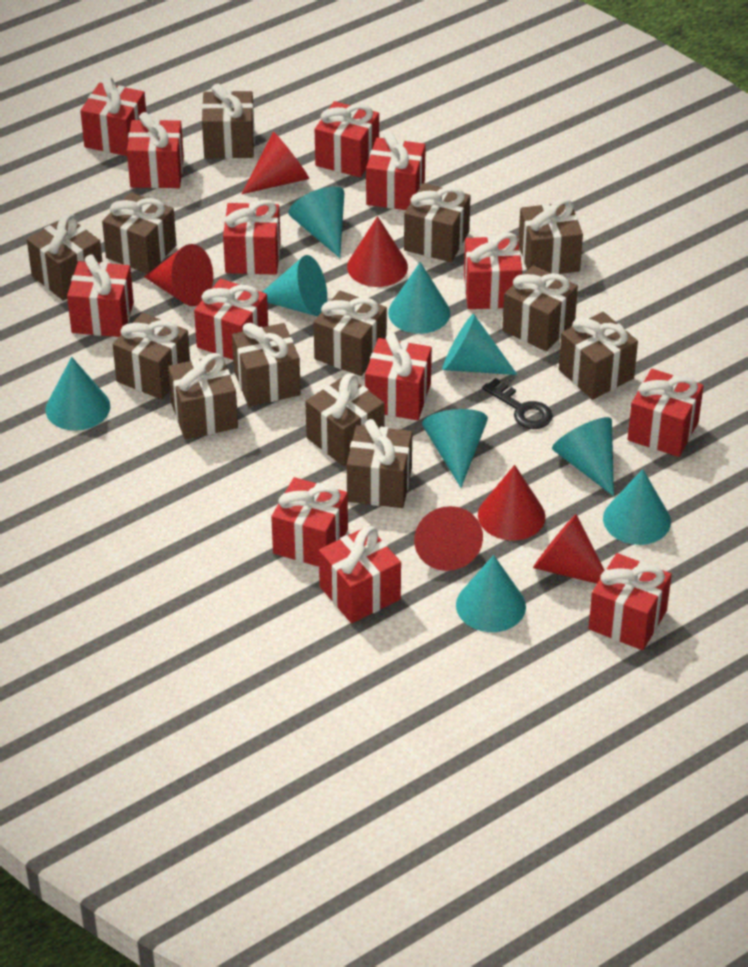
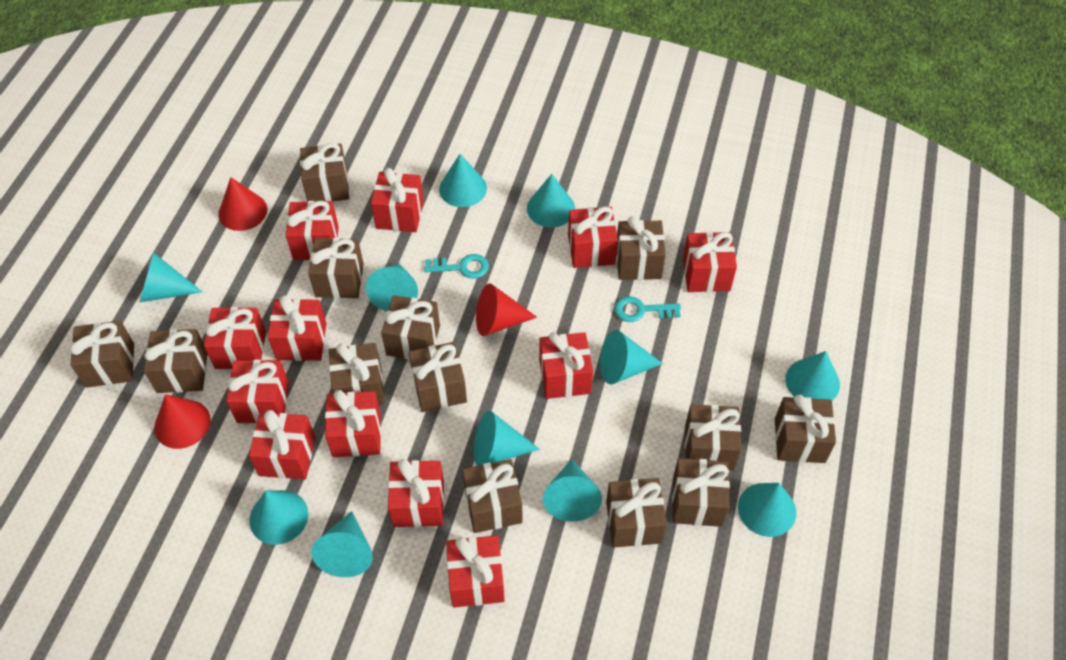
black key: [482,378,553,429] = 1 -> none = 0
red cone: [144,244,213,306] [242,132,309,194] [347,216,408,287] [414,506,483,571] [478,465,546,541] [533,514,604,584] = 6 -> [154,394,211,449] [218,177,267,231] [476,284,537,336] = 3
red gift: [67,255,134,337] [80,77,146,156] [127,112,184,188] [194,279,268,360] [223,200,281,275] [271,477,348,567] [315,101,379,177] [319,526,401,623] [365,333,432,420] [366,131,426,210] [464,233,522,309] [588,553,672,650] [628,369,704,457] = 13 -> [204,307,266,369] [226,360,289,423] [249,410,315,479] [268,295,327,361] [286,201,339,260] [325,390,381,457] [371,168,424,232] [388,459,444,527] [446,535,505,608] [539,332,593,399] [568,206,618,268] [683,232,737,292] = 12
turquoise cone: [45,357,110,431] [262,255,327,316] [288,187,344,258] [388,262,450,334] [422,409,488,487] [442,314,518,375] [456,555,526,632] [552,417,614,496] [603,469,671,545] = 9 -> [140,252,202,302] [250,490,308,545] [311,511,373,577] [366,263,418,311] [439,154,487,207] [474,411,540,466] [527,174,575,228] [543,459,602,522] [600,330,663,384] [738,483,796,537] [785,351,840,401] = 11
turquoise key: none = 0 -> [424,254,489,279] [615,296,681,322] = 2

